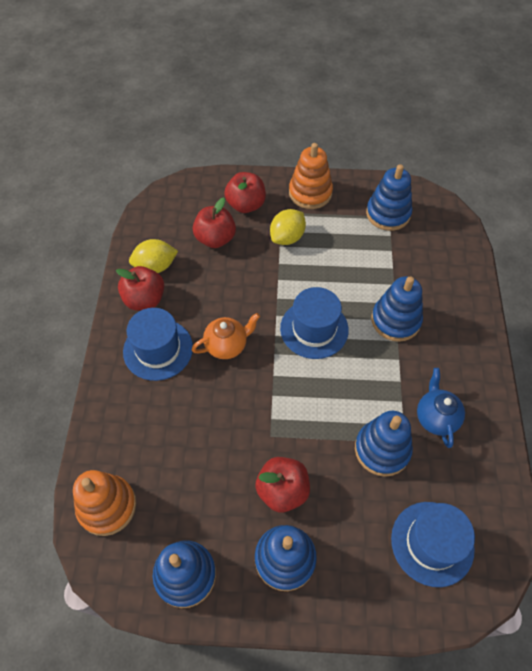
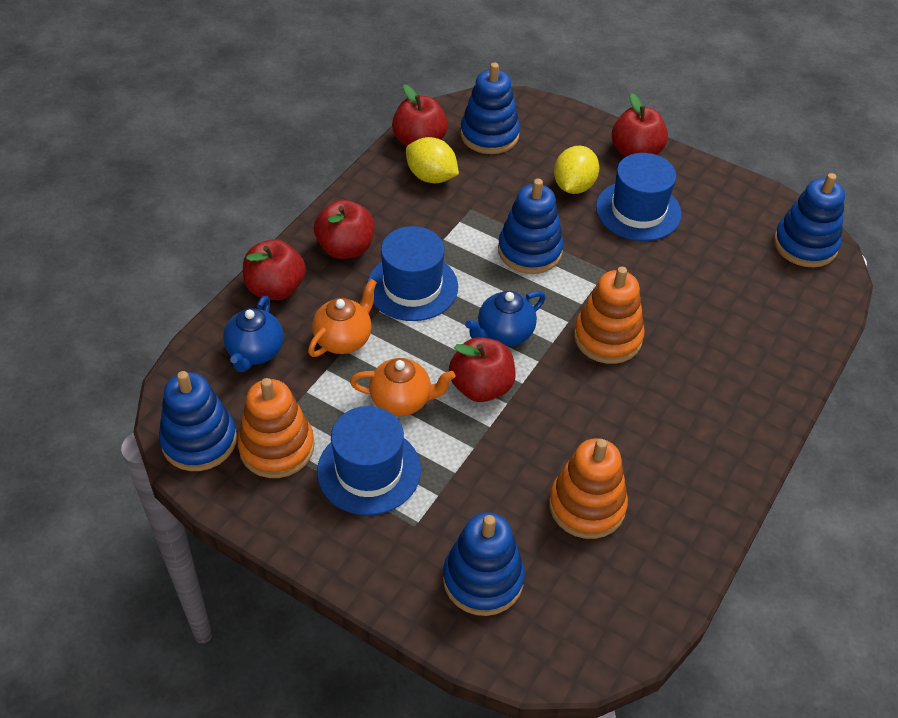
blue teapot: [417,368,465,448] = 1 -> [223,296,284,372] [465,291,545,346] = 2
orange stacking toy: [73,470,136,536] [289,143,333,209] = 2 -> [238,378,314,478] [549,438,628,539] [574,266,645,364] = 3
orange teapot: [192,313,260,359] = 1 -> [308,279,377,357] [350,358,455,416] = 2
red apple: [116,266,164,310] [193,198,236,248] [224,172,266,213] [255,457,310,512] = 4 -> [243,239,306,300] [314,200,374,259] [392,84,448,146] [449,337,516,402] [612,93,668,157] = 5

